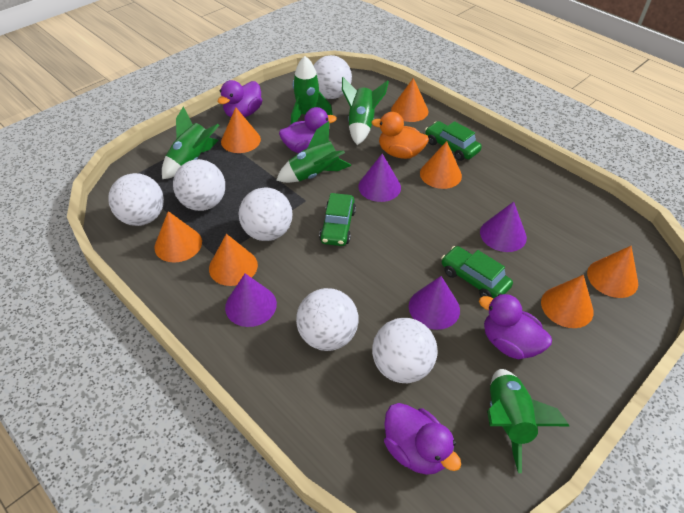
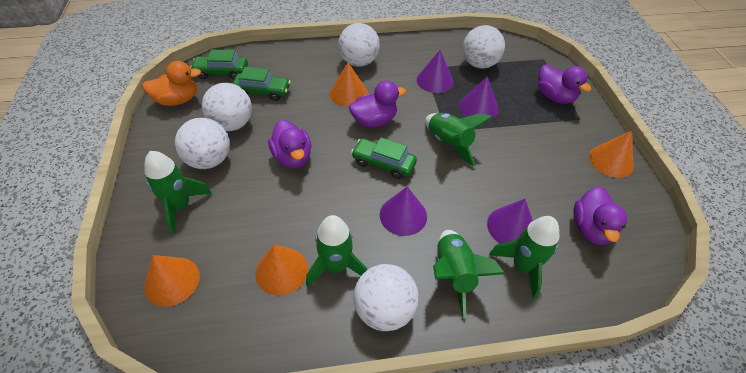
orange cone: [154,211,202,263] [209,234,258,286] [221,107,261,153] [391,78,428,122] [420,141,462,189] [541,275,594,328] [587,246,638,298] = 7 -> [144,255,200,307] [255,244,308,295] [330,63,368,107] [589,131,634,178] = 4
white ball: [108,173,164,226] [173,159,225,211] [238,187,292,241] [296,288,359,351] [313,55,352,99] [372,318,438,383] = 6 -> [175,118,230,169] [202,83,252,131] [338,23,380,67] [353,264,419,331] [463,25,505,68] = 5

